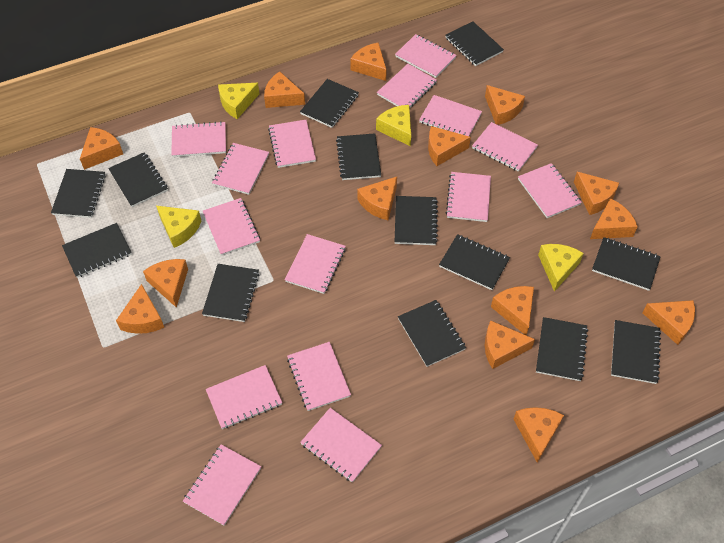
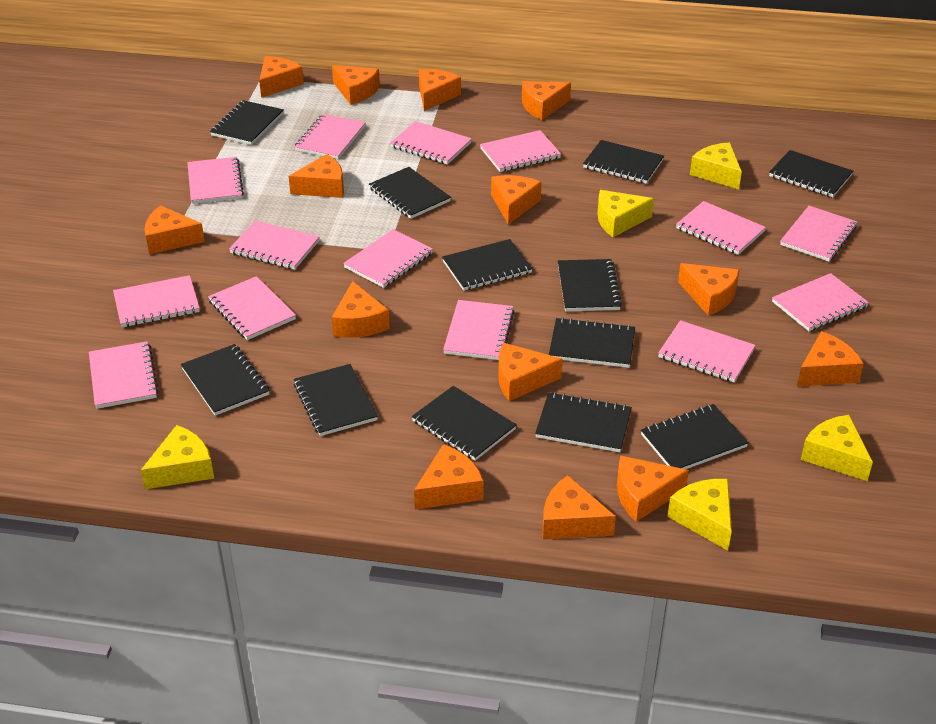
black notebook: [51,169,106,218] [62,223,132,278] [108,152,168,207] [202,264,259,322] [300,79,359,128] [336,133,381,180] [395,196,438,245] [398,300,466,367] [439,234,510,290] [445,21,504,66] [536,317,588,381] [592,237,661,291] [611,320,661,384] = 13 -> [181,344,270,416] [210,100,284,145] [293,364,378,436] [369,167,451,219] [412,386,517,461] [442,239,533,291] [535,392,632,452] [549,317,635,368] [558,259,622,311] [583,140,664,184] [641,404,749,469] [769,150,853,197] = 12
pink notebook: [171,121,226,157] [183,444,261,526] [203,198,260,256] [206,365,282,429] [212,143,269,195] [268,120,316,168] [285,234,346,294] [287,342,351,411] [300,408,382,483] [377,64,437,108] [395,34,457,78] [419,95,482,136] [446,172,491,222] [472,122,538,172] [518,163,582,218] = 15 -> [89,341,158,409] [113,275,200,327] [187,157,244,204] [208,276,296,340] [229,220,319,270] [294,114,366,159] [343,229,433,288] [390,121,472,165] [443,300,514,360] [480,130,561,172] [658,320,756,383] [676,201,766,255] [772,273,869,331] [780,206,857,262] = 14
yellow cheese: [156,206,201,248] [218,83,259,119] [376,105,411,147] [538,244,584,292] = 4 -> [141,425,214,489] [597,190,654,237] [667,479,732,551] [690,142,742,189] [801,415,873,481] = 5

